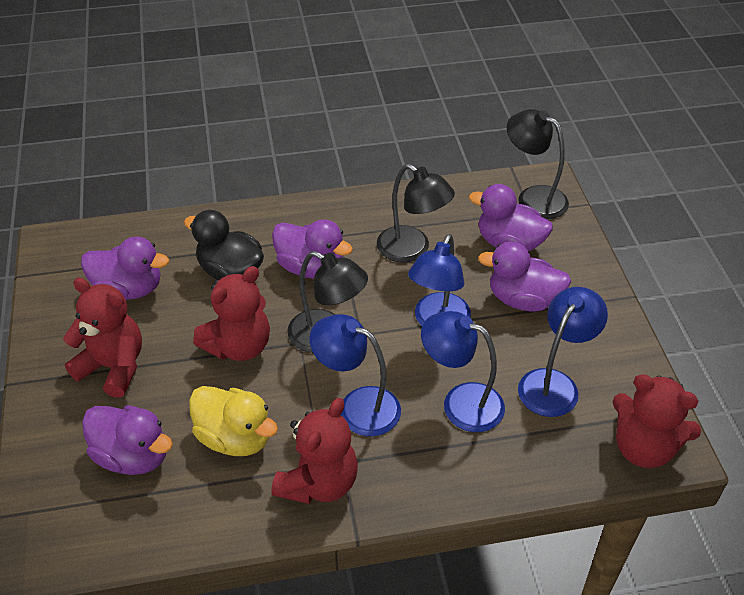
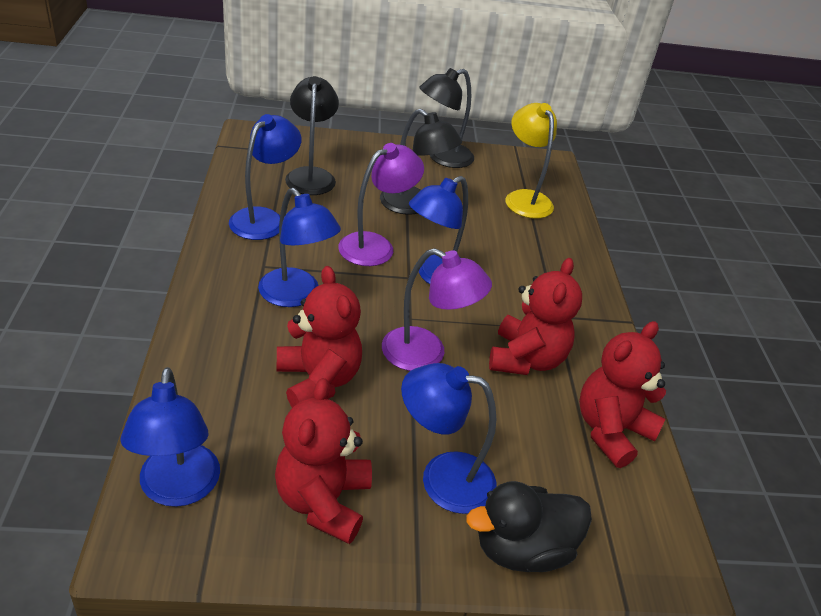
blue lamp: [310,314,401,436] [408,234,471,326] [421,311,505,432] [518,287,608,417] = 4 -> [120,367,220,507] [229,114,302,240] [258,188,341,307] [401,363,497,514] [409,176,468,284] = 5
purple duck: [81,237,169,300] [82,405,173,475] [272,219,353,279] [469,184,553,252] [478,242,571,312] = 5 -> none = 0
purple lamp: none = 0 -> [338,143,424,266] [382,248,492,371] = 2
yellow duck: [189,386,278,456] = 1 -> none = 0
yellow lamp: none = 0 -> [506,103,557,218] = 1

